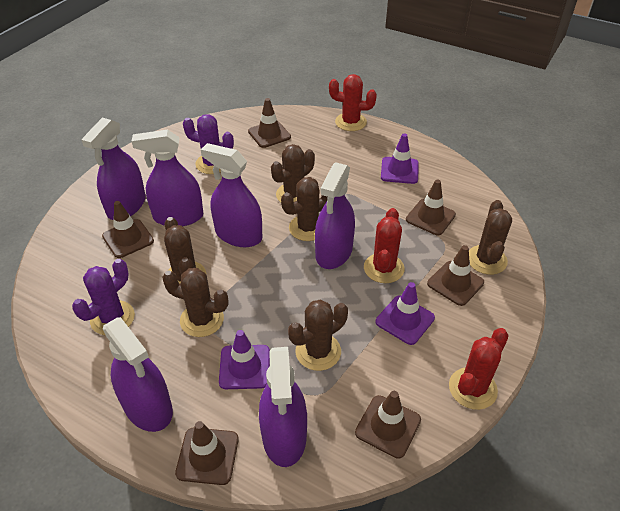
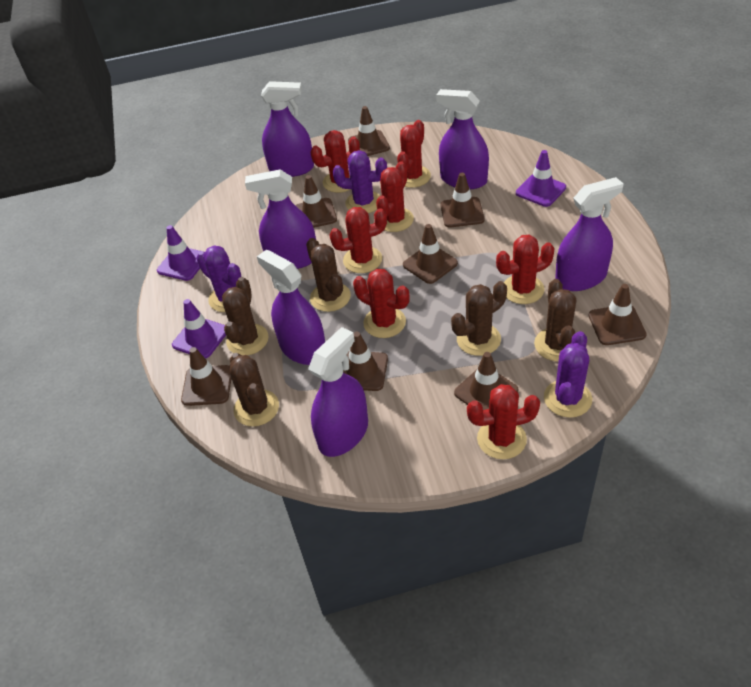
brown cactus: [162,268,228,337] [164,217,206,284] [271,144,315,202] [281,177,328,241] [288,300,348,371] [469,200,512,275] = 6 -> [222,277,269,355] [230,353,279,427] [306,238,351,312] [451,281,507,356] [534,279,576,361] = 5
brown traffic cone: [102,201,154,258] [175,421,239,485] [248,98,291,148] [355,391,421,459] [406,180,456,235] [427,245,484,306] = 6 -> [181,347,231,406] [295,175,337,228] [343,332,388,391] [348,106,390,156] [403,224,458,284] [440,173,485,228] [454,352,518,410] [589,284,647,345] = 8
purple cactus: [72,259,135,336] [183,114,234,174] = 2 -> [196,245,242,312] [333,150,387,213] [544,331,592,418] = 3
red cactus: [329,74,377,131] [364,208,404,283] [449,328,509,410] = 3 -> [311,130,360,193] [329,207,387,273] [353,269,410,338] [376,161,414,232] [397,120,431,188] [467,384,540,459] [496,235,555,304] = 7

